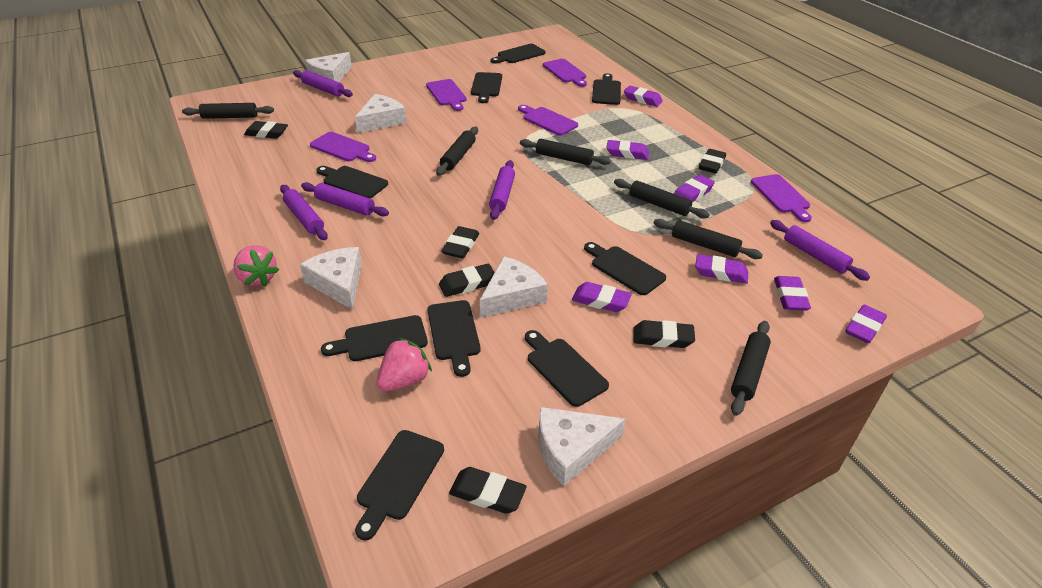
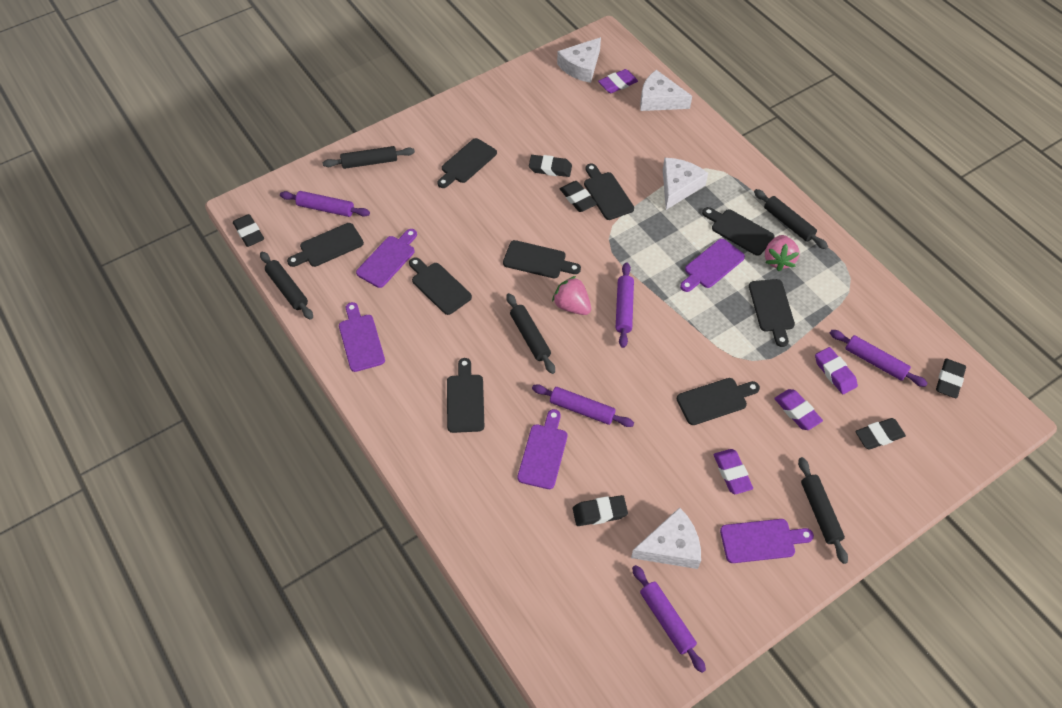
black rolling pin: [182,103,274,119] [436,127,478,176] [520,139,611,165] [614,179,710,218] [654,219,763,259] [731,321,771,416] = 6 -> [260,252,313,320] [323,146,415,169] [506,293,555,374] [754,189,828,249] [798,457,848,564] = 5
purple eraser: [572,282,632,312] [606,140,649,160] [624,86,663,107] [674,175,715,202] [695,254,748,284] [774,276,811,311] [845,305,887,343] = 7 -> [598,69,638,93] [714,449,753,494] [774,389,823,430] [815,347,858,394] = 4
white cheese: [300,247,362,310] [305,52,352,82] [355,94,406,133] [480,256,548,318] [538,407,626,486] = 5 -> [557,37,601,83] [631,507,701,569] [640,70,692,111] [663,158,708,210] = 4

